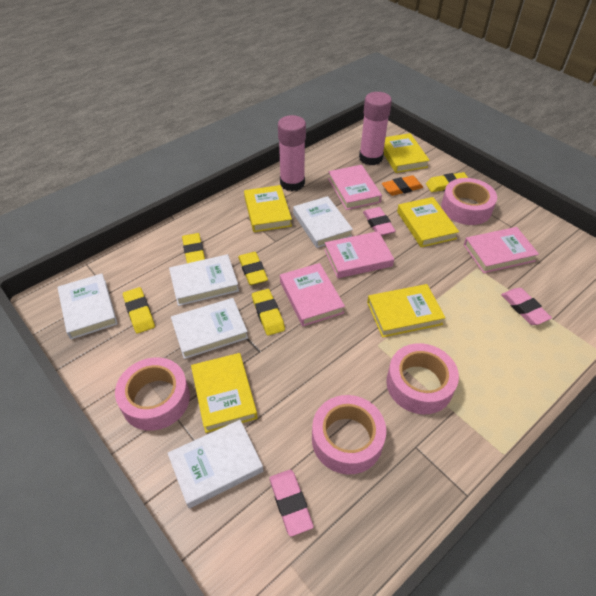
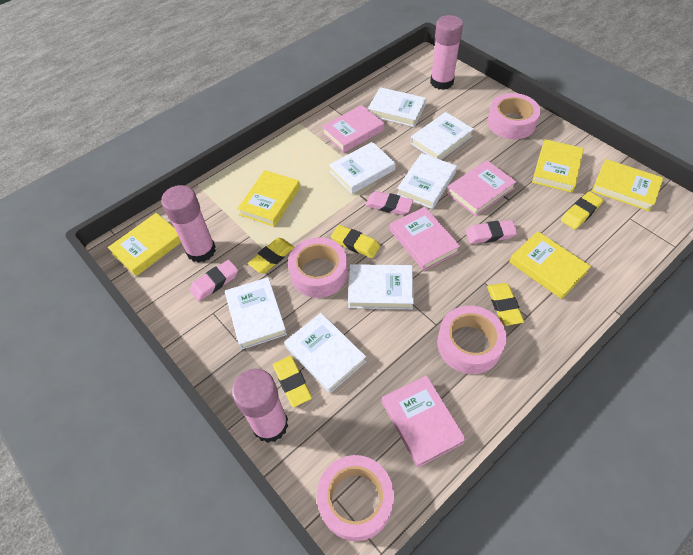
orange eraser: [382,175,423,196] = 1 -> none = 0
pink glue stick: [278,115,306,191] [359,92,392,165] = 2 -> [161,185,216,263] [232,369,288,443] [430,15,463,90] = 3
white book: [57,274,118,339] [168,420,263,508] [169,254,239,306] [171,298,248,359] [293,196,353,248] = 5 -> [225,277,287,349] [284,313,366,393] [329,142,396,194] [348,264,414,309] [368,87,426,127] [397,153,457,209] [410,112,474,160] = 7

